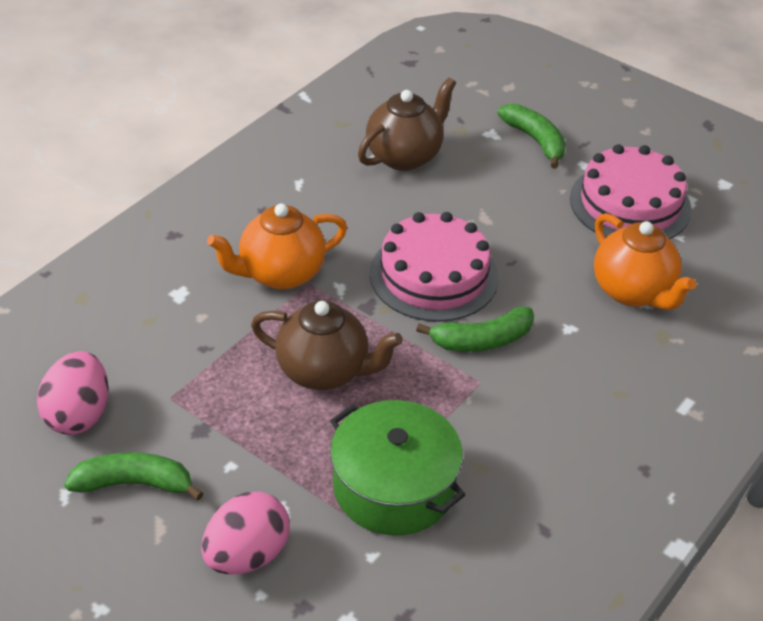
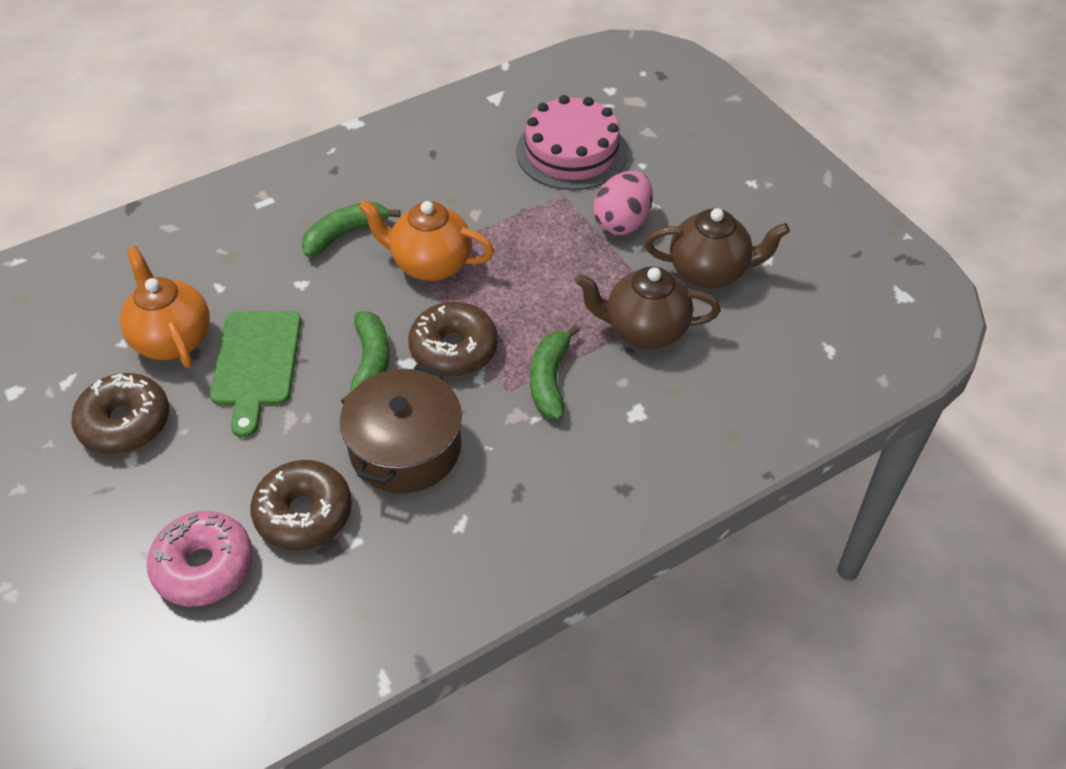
brown donut: none = 0 -> [71,373,169,454] [250,460,352,550] [408,302,498,377] = 3
brown pot: none = 0 -> [340,364,462,493] = 1
green cutting board: none = 0 -> [210,311,301,438] = 1
green pot: [330,400,466,536] = 1 -> none = 0
pink cake: [370,212,499,322] [570,144,692,239] = 2 -> [516,95,628,190] = 1
pink donut: none = 0 -> [147,511,253,607] = 1
pink egg: [37,351,109,435] [201,492,290,575] = 2 -> [593,171,653,235] = 1

